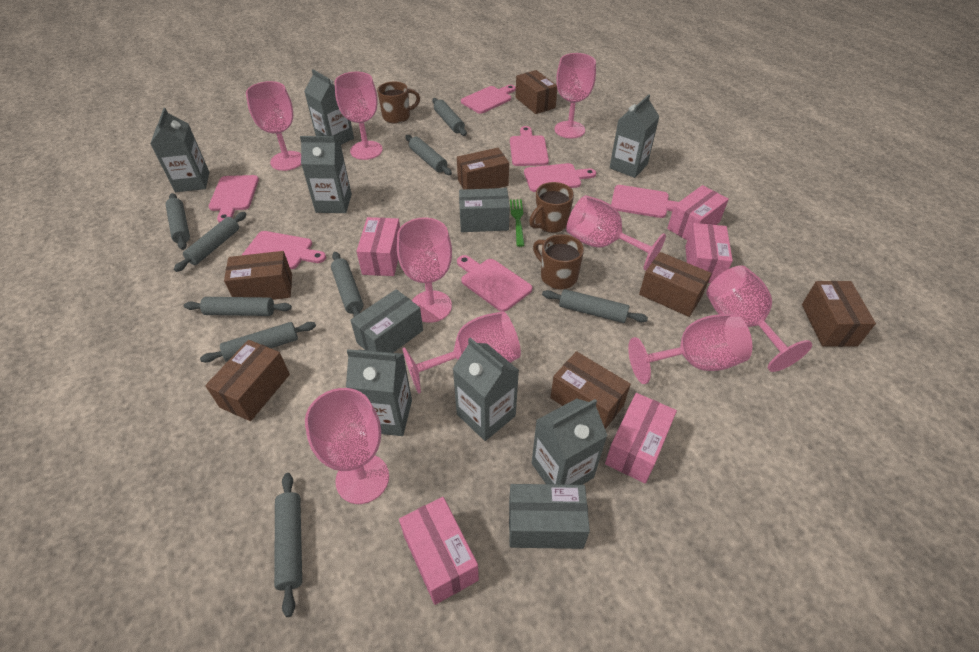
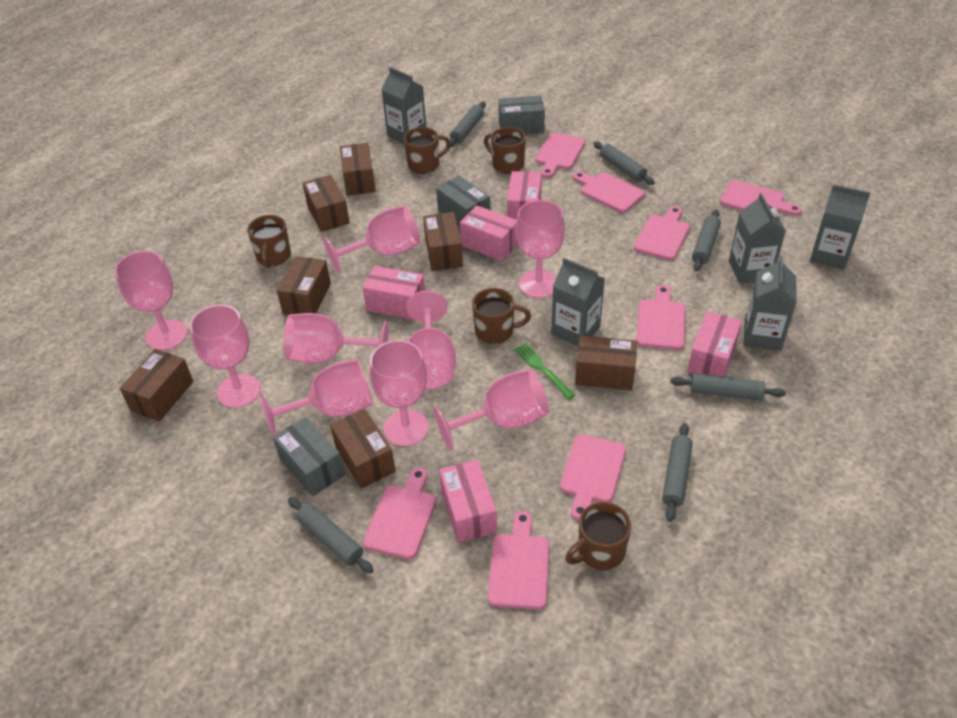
brown mug: [377,81,420,124] [529,182,574,233] [533,234,584,289] = 3 -> [247,215,291,268] [404,127,451,174] [472,288,531,344] [484,127,526,174] [565,502,632,570] = 5
grey carton: [150,108,209,192] [300,136,352,213] [304,69,354,145] [346,349,412,436] [453,338,519,441] [532,399,608,485] [610,94,660,178] = 7 -> [381,67,426,144] [551,258,605,346] [729,193,786,283] [744,256,797,351] [810,184,871,269] = 5
grey rolling pin: [165,193,190,250] [174,212,246,272] [184,297,292,316] [200,322,316,363] [274,473,302,617] [331,252,363,317] [405,135,452,175] [432,98,467,136] [542,289,648,323] = 9 -> [288,497,374,573] [450,102,486,147] [593,141,655,185] [662,423,693,522] [671,373,786,400] [692,209,721,271] = 6
pink cutting board: [209,175,259,223] [242,231,326,269] [457,255,532,312] [461,85,516,114] [510,126,549,166] [524,163,596,192] [611,185,678,218] = 7 -> [363,467,436,559] [488,511,549,610] [535,133,585,178] [560,434,626,521] [573,171,645,213] [634,206,690,260] [636,285,686,350] [720,180,802,216] = 8

